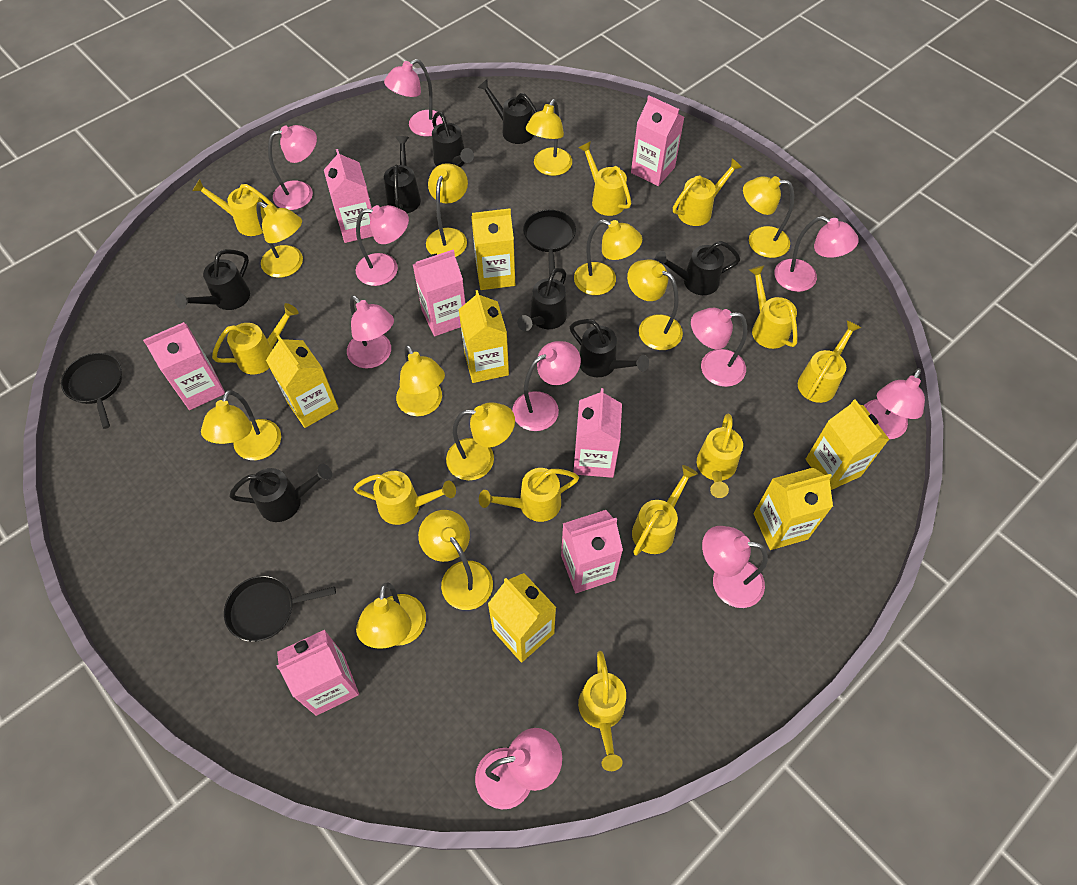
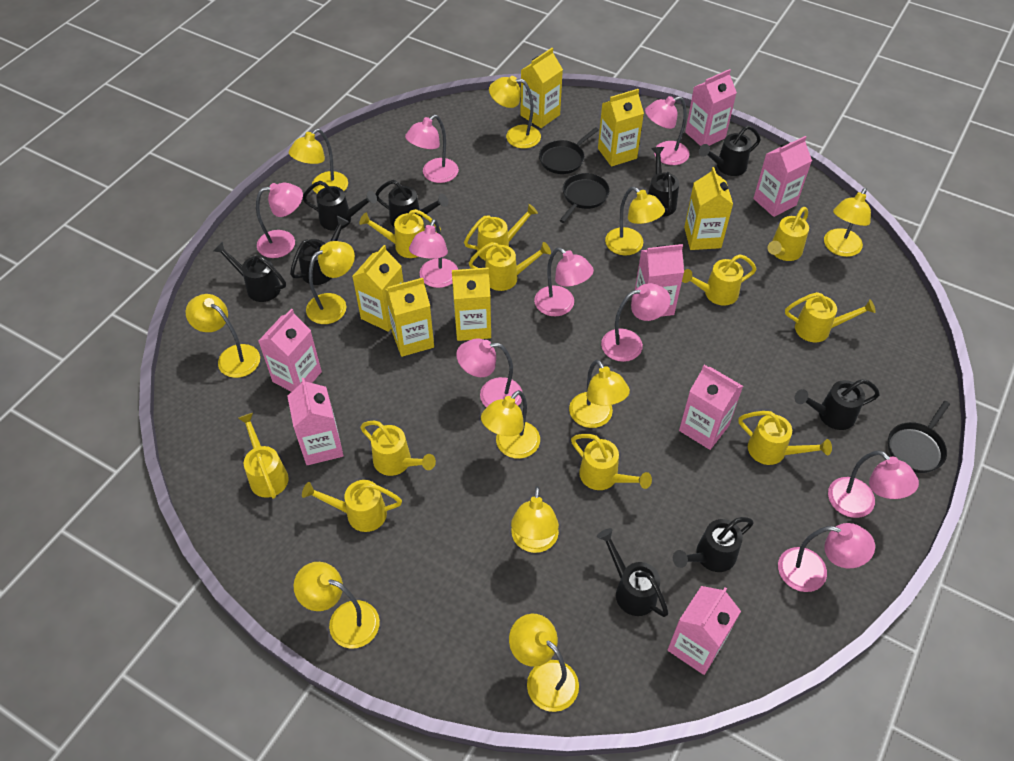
black watering can: [175,249,250,310] [229,464,332,522] [384,136,421,213] [432,111,474,167] [477,79,538,144] [517,268,567,331] [570,319,649,377] [654,241,740,295] = 8 -> [213,241,286,302] [290,216,349,285] [302,181,377,231] [375,180,448,227] [597,528,668,617] [648,147,679,216] [673,517,754,572] [699,126,761,176] [795,379,880,430] = 9
pink lamp: [268,125,317,210] [347,295,394,368] [356,205,409,286] [384,59,443,136] [475,728,562,809] [512,341,581,431] [691,308,747,387] [702,526,768,608] [774,216,859,292] [864,368,925,439] = 10 -> [256,183,303,258] [405,115,459,183] [409,219,458,288] [456,339,522,408] [534,247,594,316] [601,283,671,362] [645,96,690,165] [778,523,875,592] [828,450,919,518] = 9

